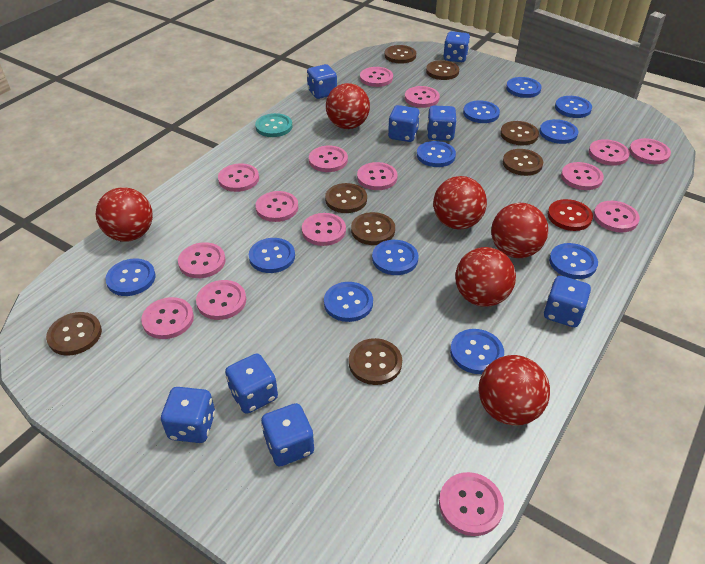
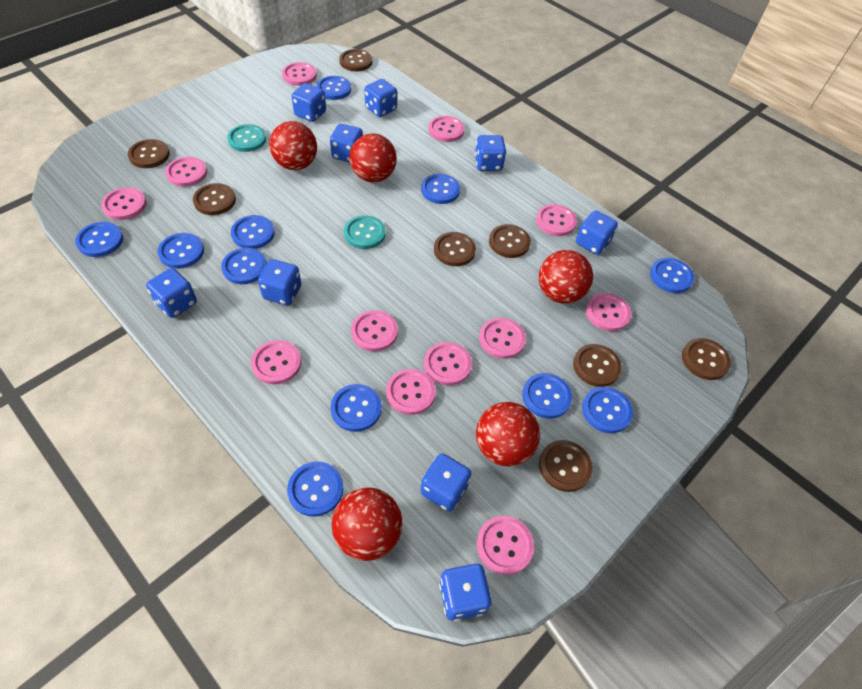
blue dice: [161,387,215,443] [225,353,278,414] [261,403,314,466] [307,64,337,99] [388,105,420,142] [427,106,457,141] [443,31,470,62] [544,276,591,327] = 8 -> [146,268,197,318] [258,259,301,305] [292,83,326,122] [330,124,363,162] [365,79,397,117] [420,453,472,511] [439,564,492,621] [475,135,506,171] [576,210,618,255] = 9
pink button: [141,297,194,339] [178,242,226,278] [196,280,246,320] [218,163,259,192] [256,191,298,222] [302,213,346,246] [309,146,348,172] [357,162,398,190] [360,67,393,87] [405,86,440,108] [439,472,504,536] [561,162,604,190] [589,139,630,166] [593,201,640,232] [629,138,671,164] = 15 -> [101,187,147,220] [165,157,207,187] [251,340,301,384] [282,62,317,86] [351,310,398,352] [386,369,436,415] [424,342,472,386] [428,116,464,142] [477,516,534,575] [479,318,526,359] [536,204,577,236] [586,293,631,331] = 12
red ball: [96,187,153,242] [326,83,370,129] [433,176,487,229] [455,247,516,307] [478,355,550,425] [491,203,548,258] = 6 -> [269,121,317,170] [332,487,402,561] [350,133,397,182] [476,402,540,466] [539,250,593,304] = 5
red button: [548,199,593,231] = 1 -> none = 0
turquoise button: [255,113,292,137] = 1 -> [227,124,266,152] [344,215,386,249] = 2

